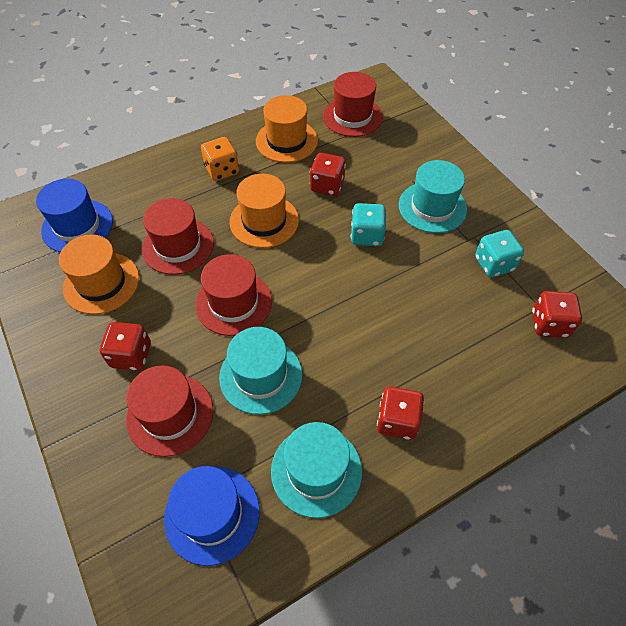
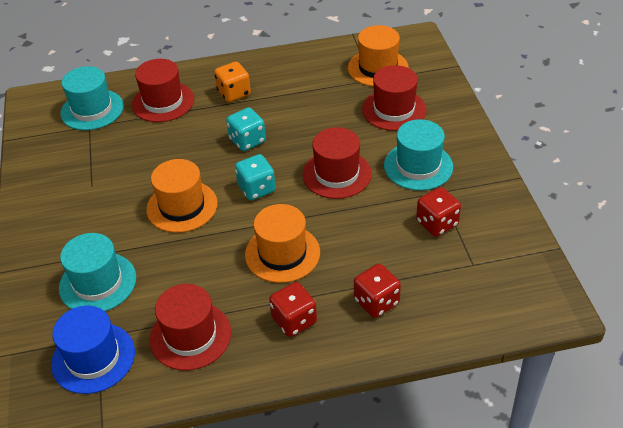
blue hat: [36,179,113,252] [164,466,260,566] = 2 -> [51,306,135,394] = 1
red dice: [100,322,151,371] [310,153,346,196] [377,386,424,440] [532,291,582,338] = 4 -> [269,282,317,337] [354,264,401,318] [416,187,461,237] = 3

